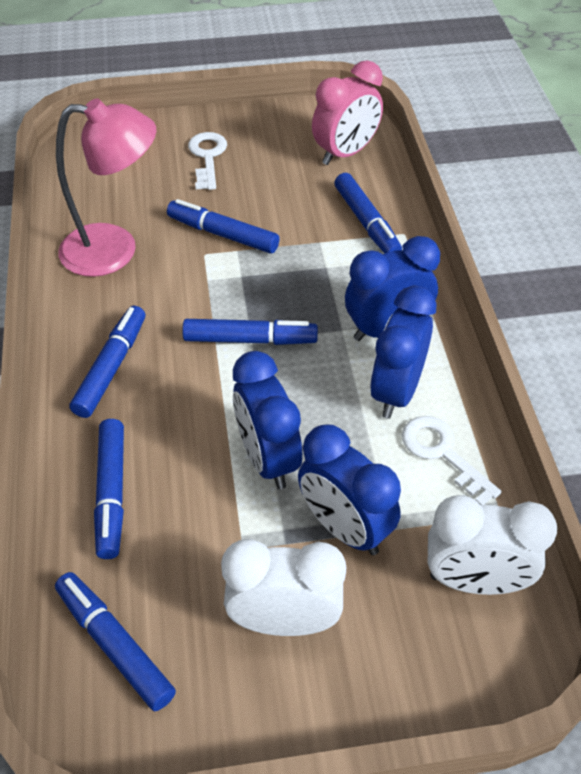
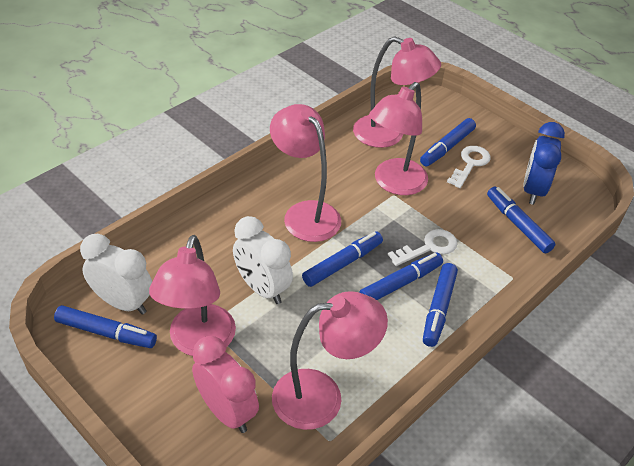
blue clock: [233,351,302,489] [298,424,401,555] [345,236,440,341] [370,286,436,419] = 4 -> [523,122,565,205] = 1
pink lamp: [56,98,156,277] = 1 -> [149,235,236,356] [270,104,341,242] [272,291,388,430] [353,37,441,148] [369,82,428,195] = 5

